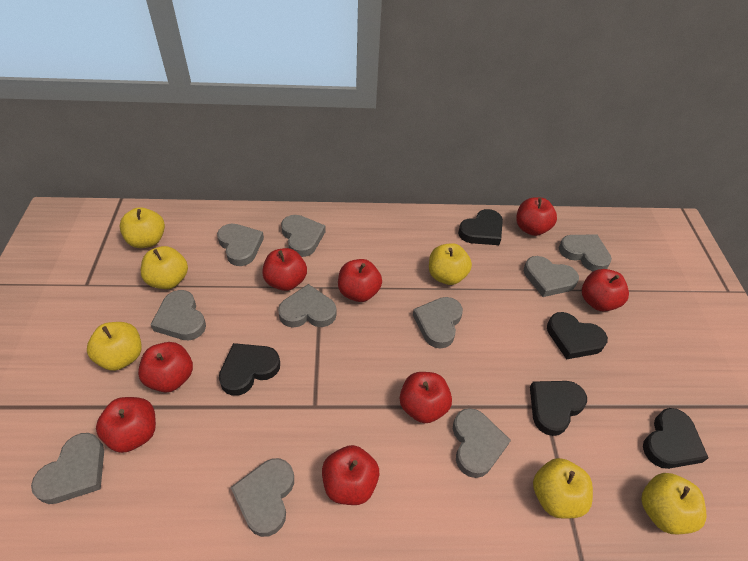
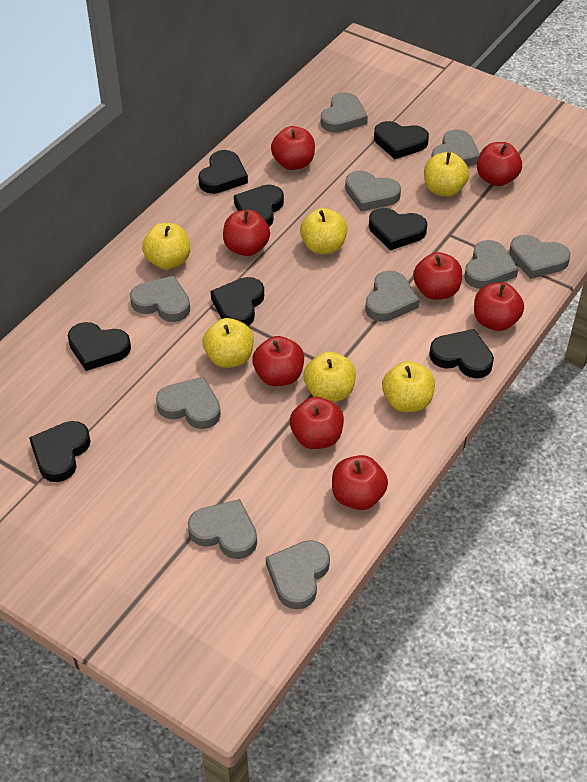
black heart: [219,343,280,396] [458,209,503,245] [530,381,587,436] [547,312,608,359] [643,408,708,469] = 5 -> [29,421,91,482] [68,322,131,371] [198,150,248,194] [210,277,264,326] [234,185,284,227] [369,208,427,250] [374,121,429,159] [429,329,494,378] = 8

